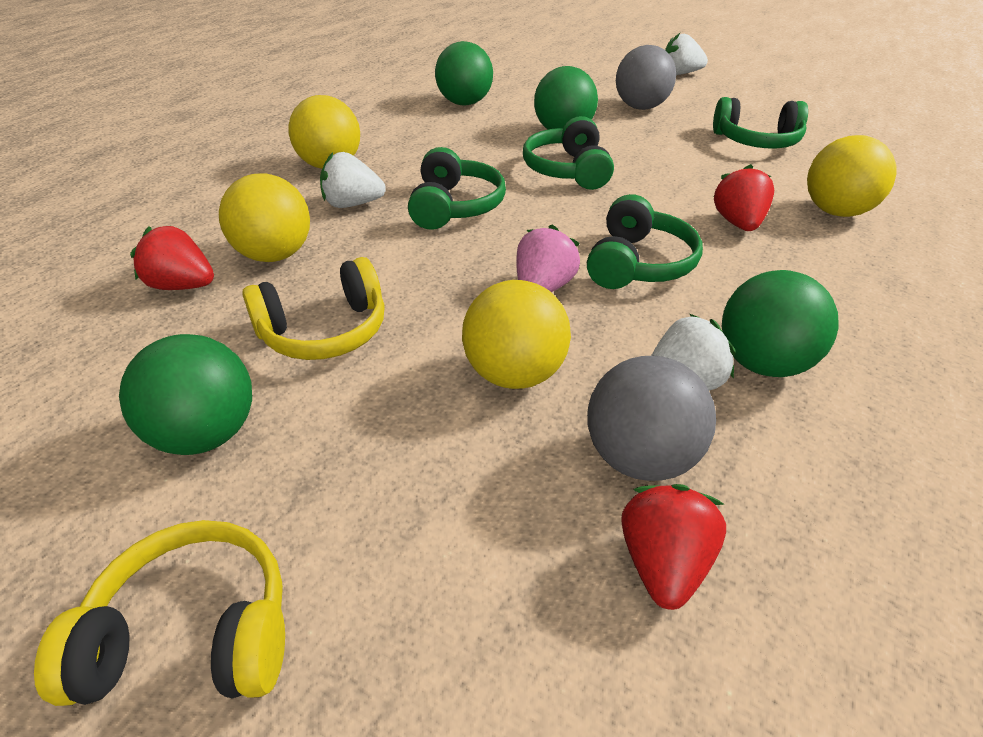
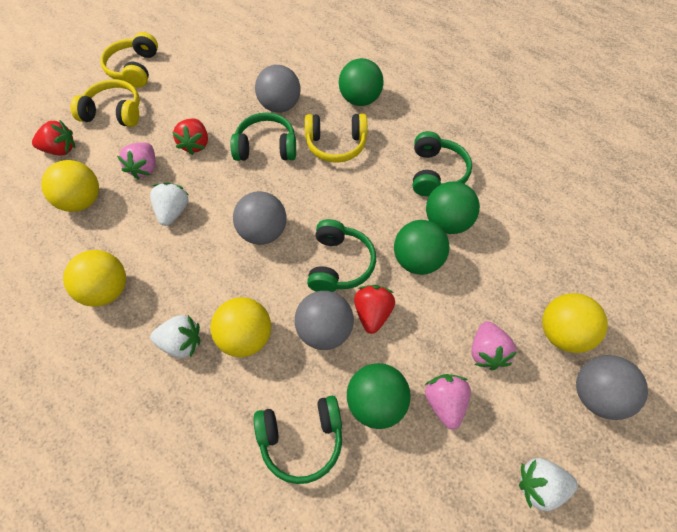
grey ball: [587,356,716,481] [616,45,676,110] = 2 -> [233,191,287,245] [255,65,300,113] [295,291,354,350] [576,355,648,420] = 4
pink strawberry: [516,225,580,292] = 1 -> [117,142,155,180] [425,374,471,430] [471,321,517,370] = 3
yellow headphones: [34,520,285,706] [242,257,385,360] = 2 -> [71,79,140,127] [100,32,158,88] [305,113,367,163] = 3

